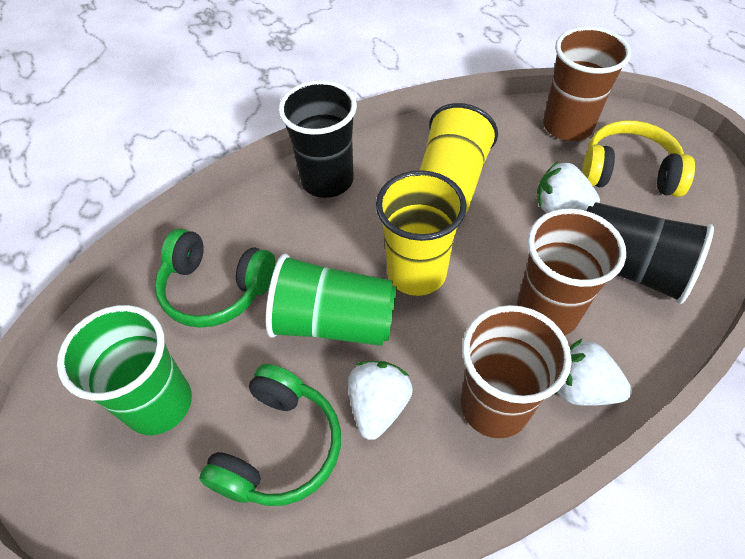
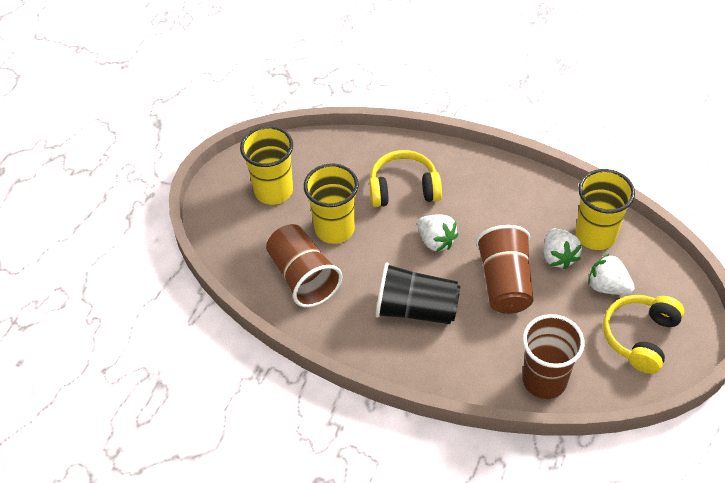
black cup: [278,80,357,198] [586,202,714,304] = 2 -> [376,262,460,324] = 1
green cup: [57,305,192,435] [266,254,397,346] = 2 -> none = 0
green headphones: [155,229,276,328] [199,364,341,506] = 2 -> none = 0
yellow cup: [376,170,467,296] [420,103,498,213] = 2 -> [240,126,293,205] [304,163,358,244] [576,169,635,250] = 3
yellow headphones: [582,120,695,197] = 1 -> [369,150,442,207] [603,295,684,374] = 2

